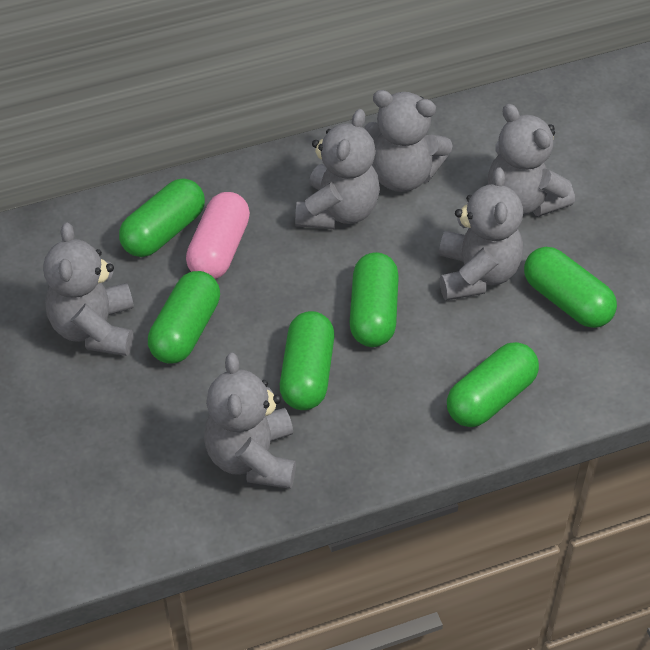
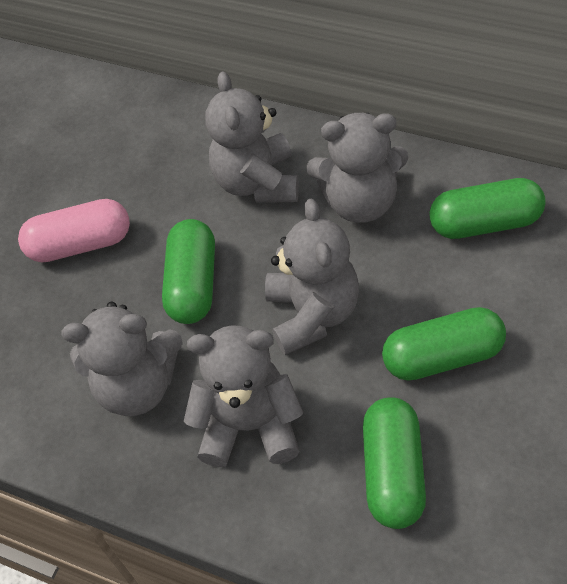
green capsule: [119,178,205,257] [148,271,220,364] [280,311,334,410] [349,252,399,347] [447,342,539,427] [524,247,617,328] = 6 -> [162,219,215,324] [363,397,426,529] [382,307,506,381] [429,178,546,239] = 4
grey teddy bear: [43,223,134,356] [204,353,296,489] [295,109,380,229] [364,90,453,192] [439,168,523,301] [488,104,575,217] = 6 -> [62,302,183,416] [184,325,303,467] [206,71,299,203] [265,198,359,355] [306,113,408,223] = 5

